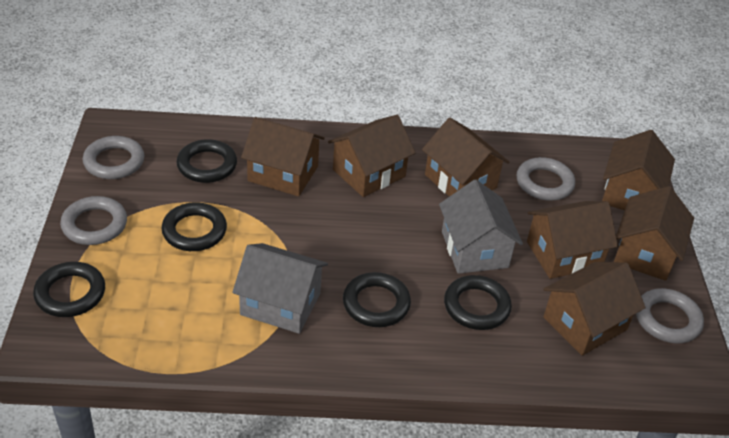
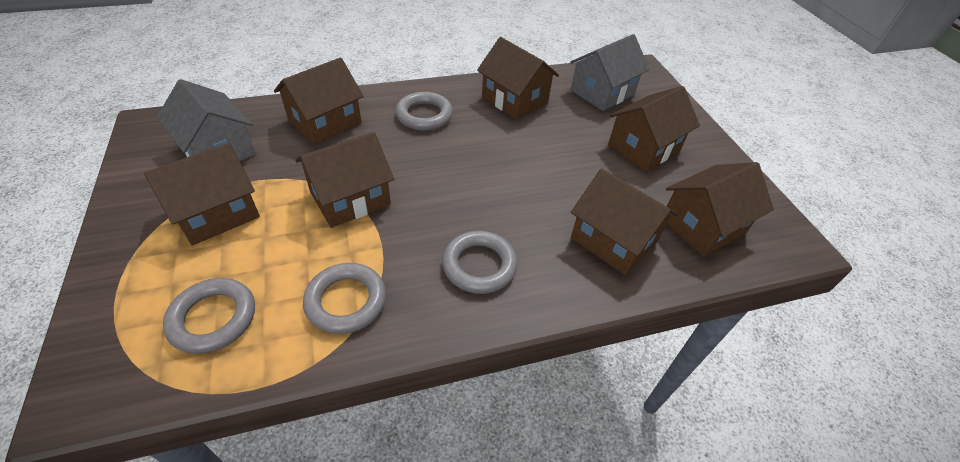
black ring: [33,262,105,317] [161,202,227,251] [176,139,237,183] [343,272,411,327] [444,275,512,330] = 5 -> none = 0

